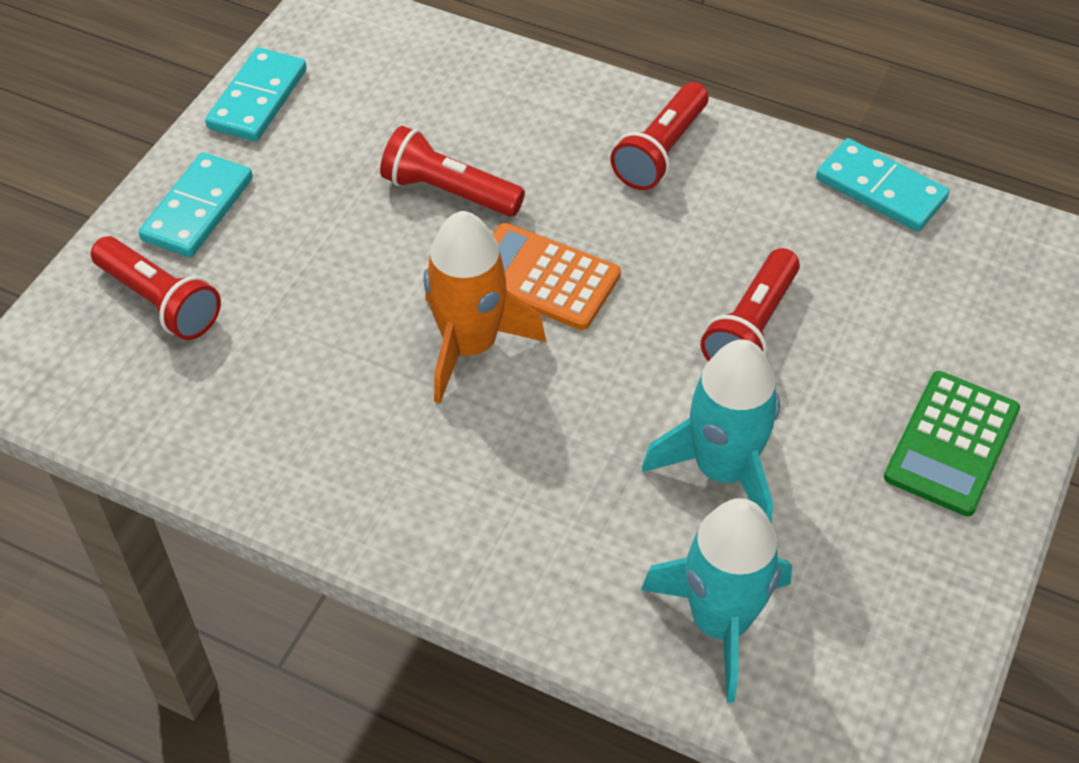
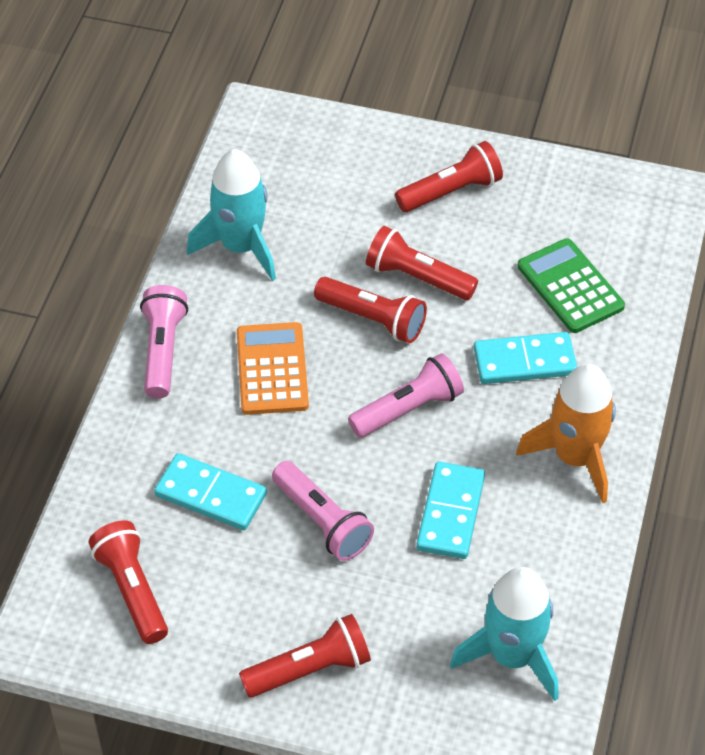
pink flashlight: none = 0 -> [140,285,188,398] [272,461,374,561] [348,353,464,438] = 3
red flashlight: [91,236,221,340] [380,126,525,217] [611,82,708,190] [701,248,800,361] = 4 -> [89,520,168,644] [239,614,371,698] [314,277,427,343] [366,226,478,300] [395,141,503,212] = 5

